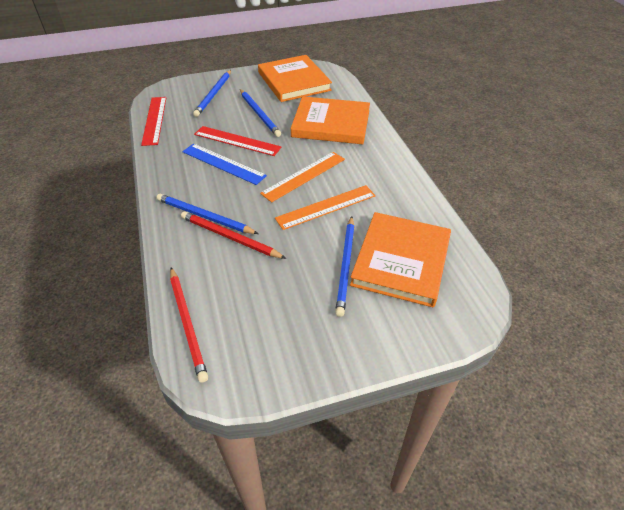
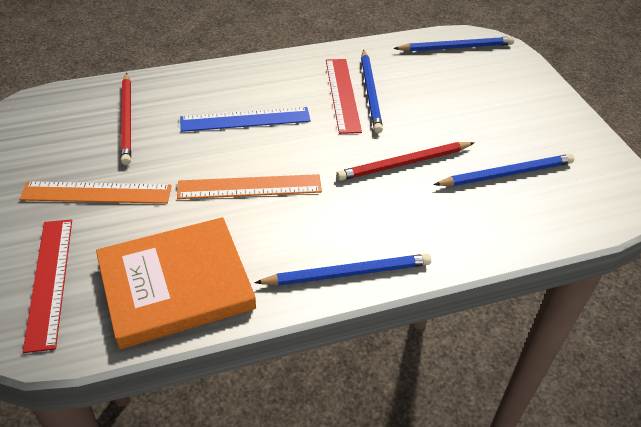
orange book: [258,55,332,102] [291,96,370,144] [350,212,451,307] = 3 -> [96,217,256,349] = 1

